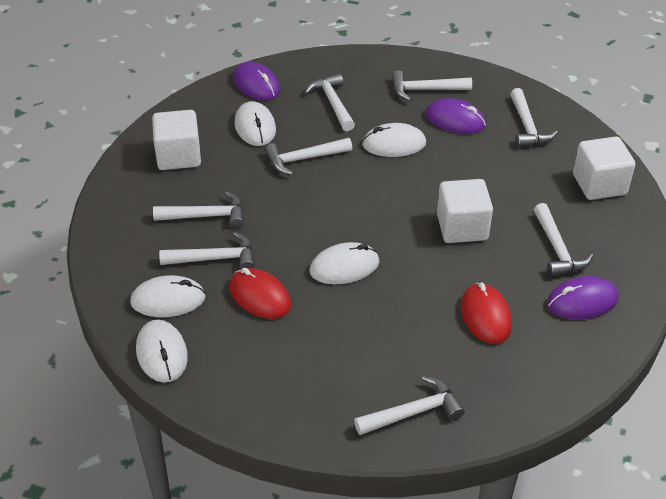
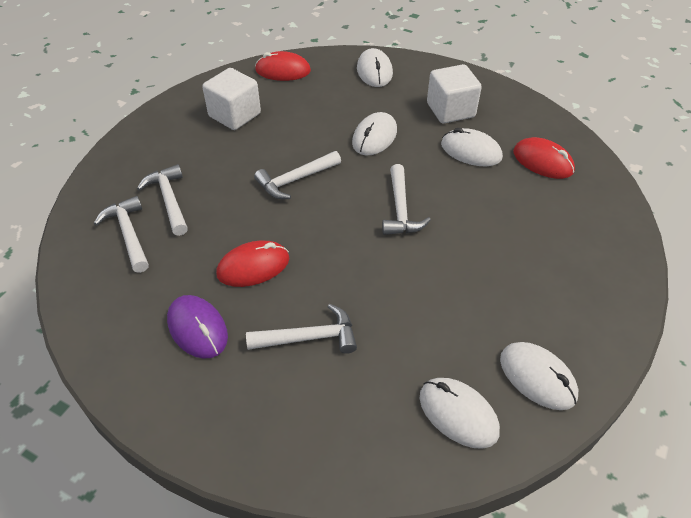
purple mouse: [233,62,280,100] [425,98,486,134] [547,276,618,319] = 3 -> [167,295,228,359] = 1
red mouse: [229,268,291,319] [461,282,512,344] = 2 -> [216,241,290,287] [255,51,311,81] [513,137,575,179] = 3
white cube: [152,110,201,170] [437,179,493,243] [573,136,635,200] = 3 -> [202,68,261,130] [427,64,482,123] = 2
white hammer: [153,191,244,229] [159,232,255,269] [265,138,352,175] [304,73,355,131] [354,376,465,435] [392,70,472,101] [510,88,558,148] [534,203,593,277] = 8 -> [94,196,149,273] [137,164,188,236] [246,304,357,354] [254,151,341,199] [382,164,431,235] = 5

